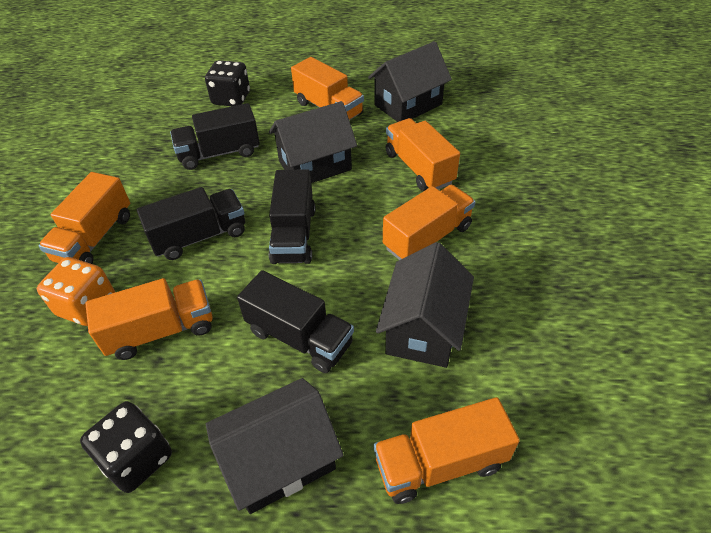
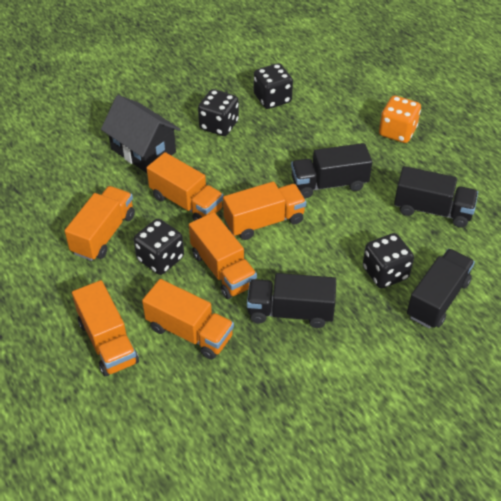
black dice: [80,401,172,493] [205,60,250,106] = 2 -> [134,219,184,275] [198,89,239,136] [254,63,293,109] [363,233,414,289] = 4
black house: [206,378,344,514] [269,101,357,183] [368,41,452,122] [376,242,474,368] = 4 -> [101,95,181,173] = 1

